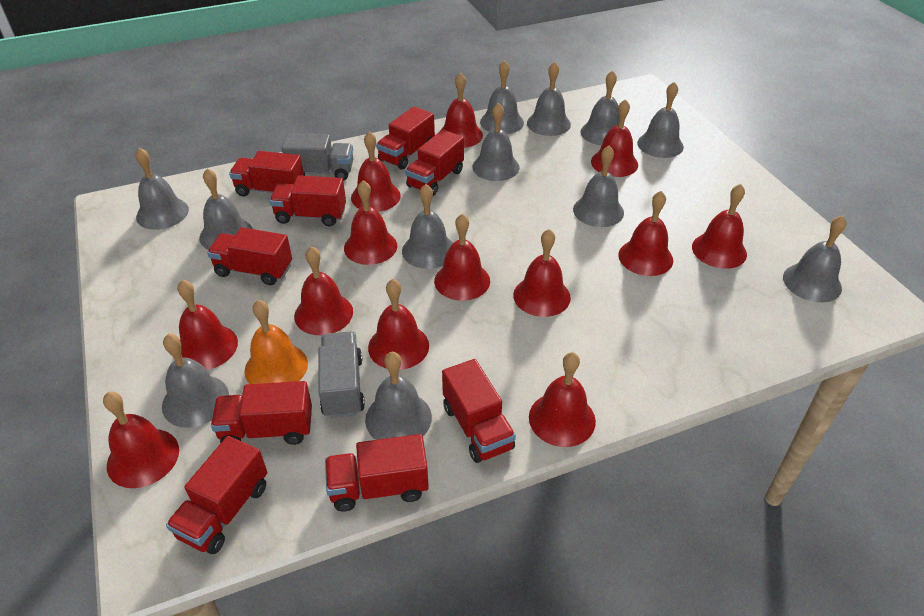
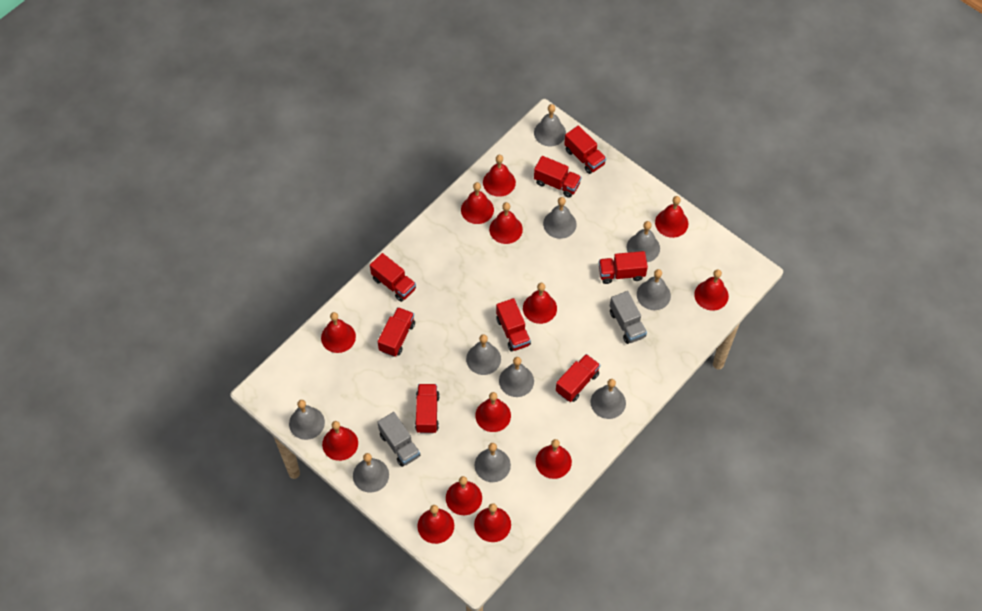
grey bell: [135,148,189,230] [162,334,229,428] [199,168,253,250] [365,352,432,440] [402,184,453,269] [472,103,520,181] [480,60,524,134] [527,62,571,136] [573,146,624,227] [580,70,619,145] [637,82,684,158] [783,215,847,302] = 12 -> [289,400,325,440] [353,453,389,493] [466,334,501,375] [474,443,511,482] [499,357,534,397] [534,104,566,146] [543,197,577,239] [591,379,626,419] [627,221,660,262] [637,269,671,310] = 10
orange bell: [244,300,308,384] = 1 -> none = 0
red truck: [166,436,267,554] [207,228,292,285] [211,381,312,445] [229,151,304,197] [269,175,346,226] [325,434,429,512] [376,106,435,170] [405,130,464,196] [442,359,516,463] = 9 -> [370,253,416,302] [378,307,415,357] [415,384,440,434] [496,298,531,351] [534,156,581,198] [556,354,600,402] [564,125,606,174] [599,251,648,284] = 8

